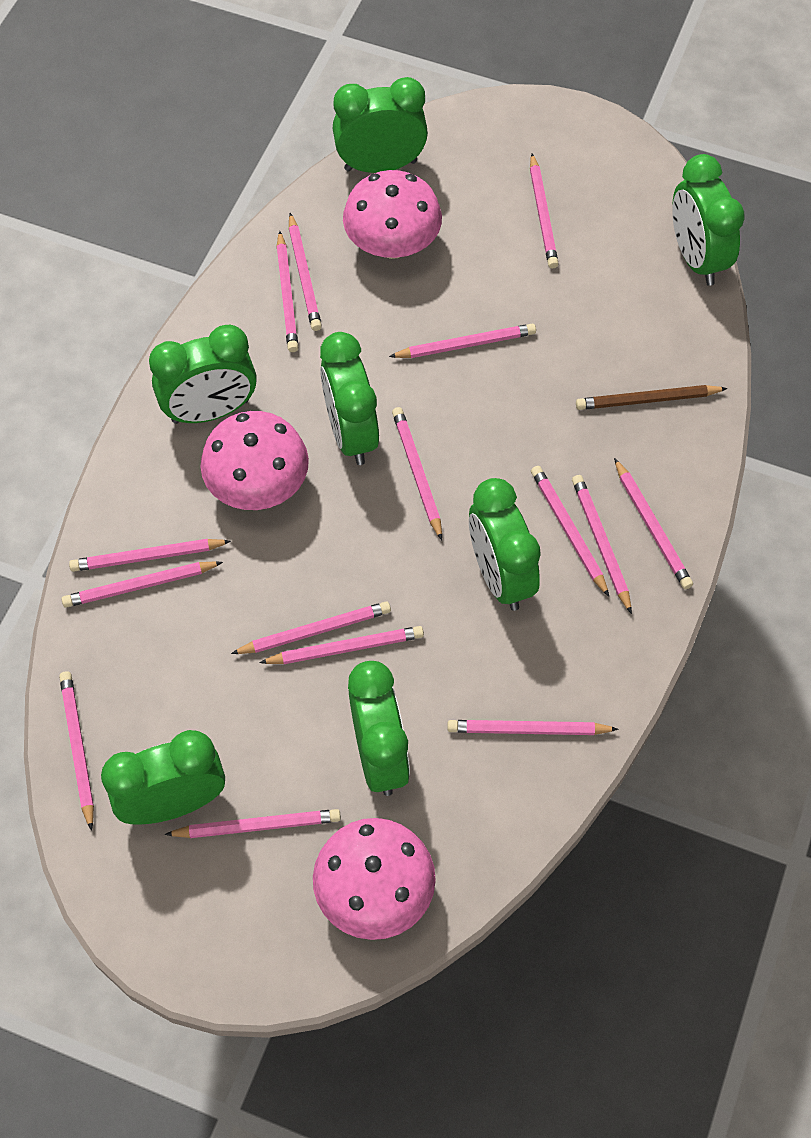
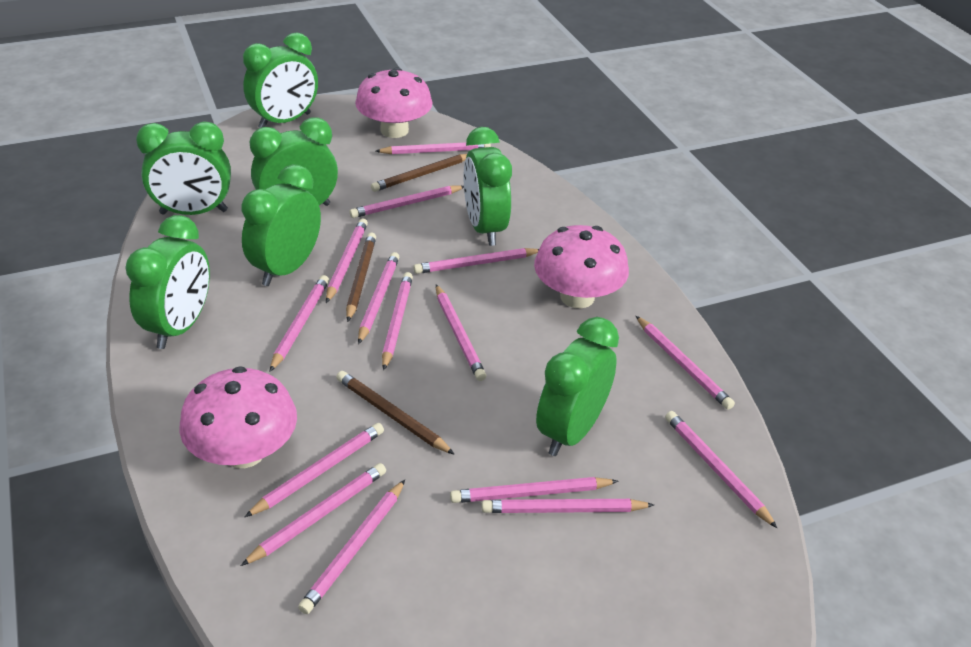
brown pencil: [576,385,728,410] = 1 -> [336,371,455,455] [346,232,376,322] [371,154,467,192] = 3

